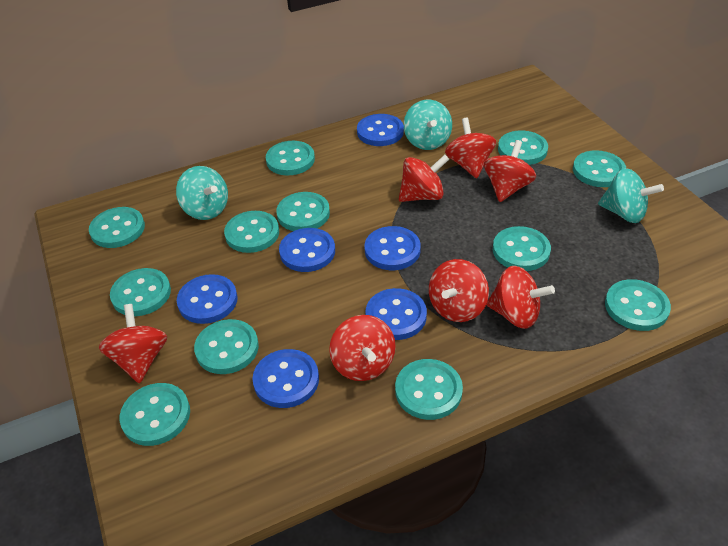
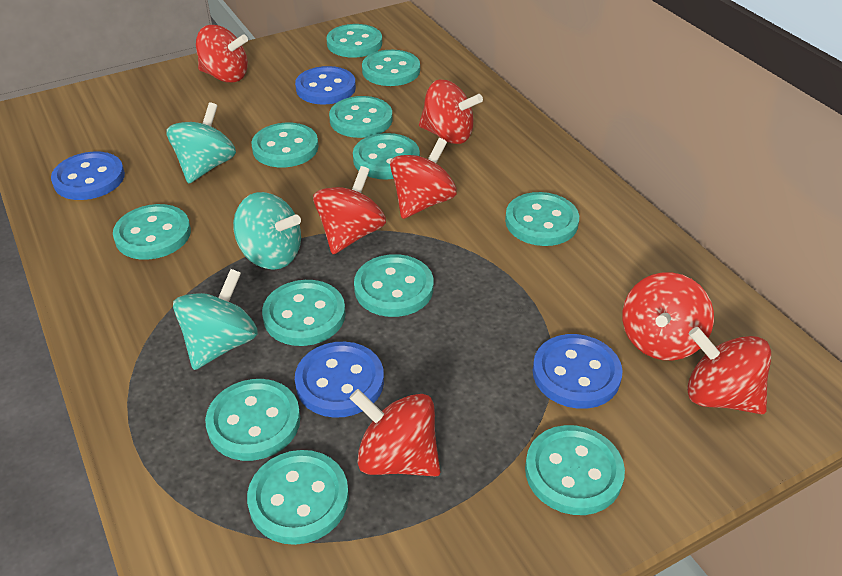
blue button: [177,274,238,324] [252,349,319,408] [279,228,335,272] [357,114,404,146] [364,226,421,270] [365,288,427,340] = 6 -> [51,152,125,200] [295,66,356,105] [295,342,384,418] [533,334,623,409] = 4

